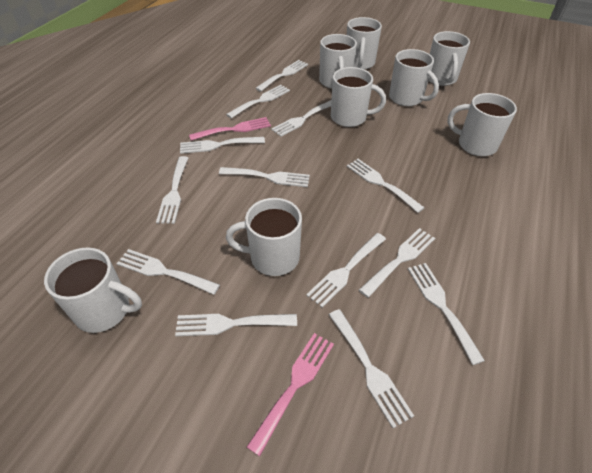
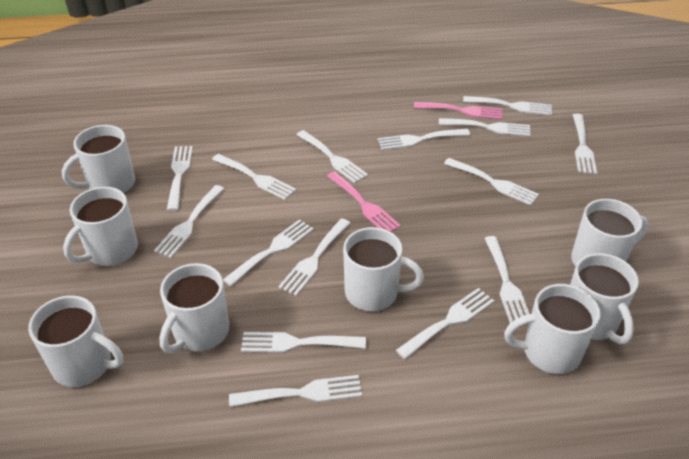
white fork: [116,249,220,295] [156,156,188,224] [175,314,297,336] [180,137,265,154] [219,167,310,187] [226,85,290,118] [255,60,308,92] [271,100,331,137] [306,233,386,308] [329,309,414,428] [347,159,425,213] [359,228,435,298] [408,263,485,365] = 13 -> [154,185,224,258] [167,146,193,211] [212,154,296,200] [223,219,314,286] [229,375,362,407] [241,332,366,353] [278,218,350,296] [296,130,368,183] [378,129,470,150] [396,288,494,359] [439,118,531,136] [444,158,539,206] [463,96,552,115] [485,236,530,323] [573,113,597,174] = 15

